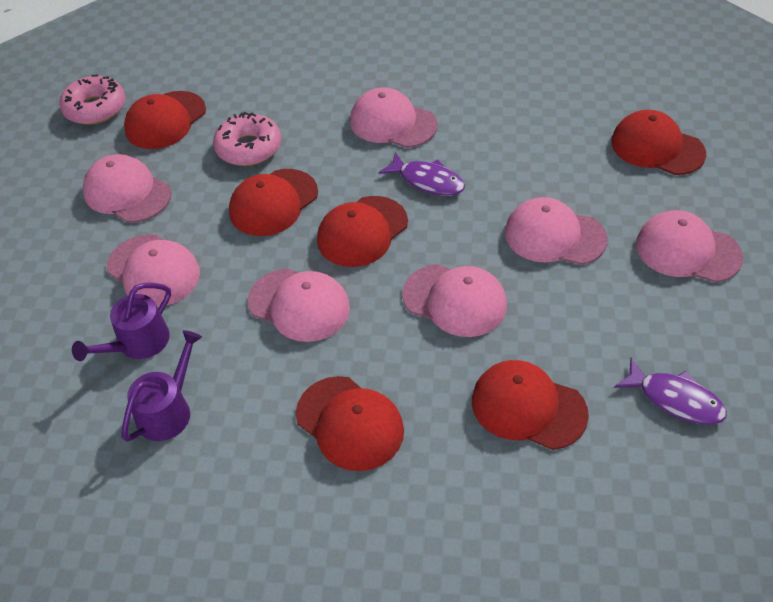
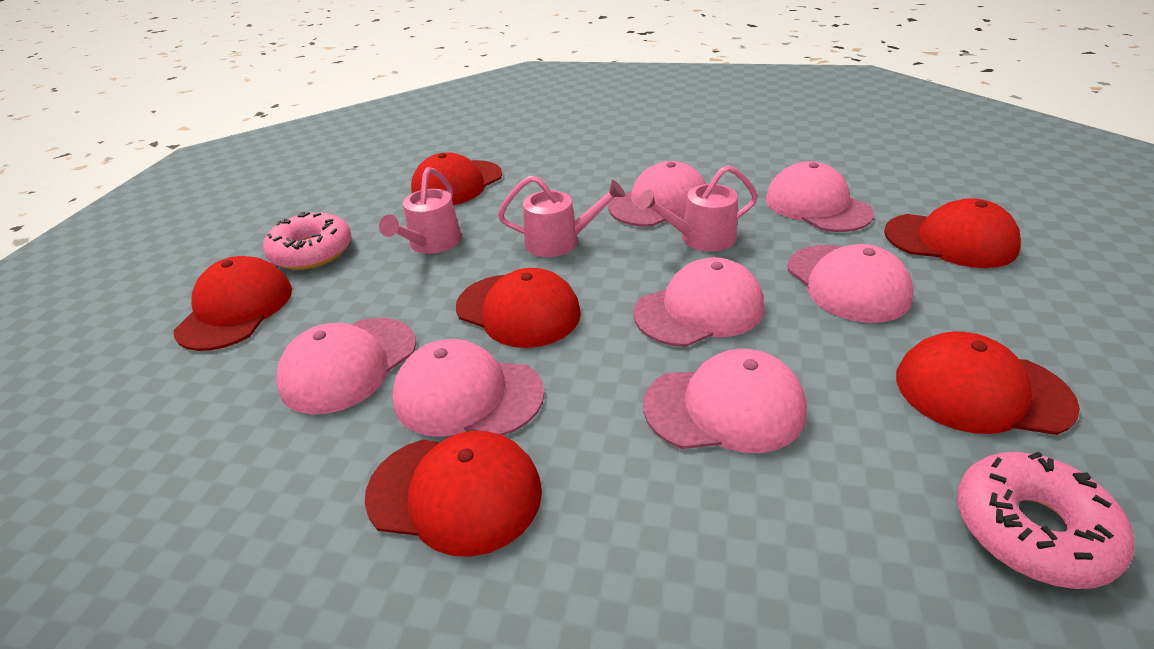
pink watering can: none = 0 -> [379,167,462,254] [498,176,626,257] [638,165,758,251] = 3
purple fish: [379,152,465,196] [614,358,727,425] = 2 -> none = 0
purple watering can: [72,283,171,361] [122,330,202,442] = 2 -> none = 0

